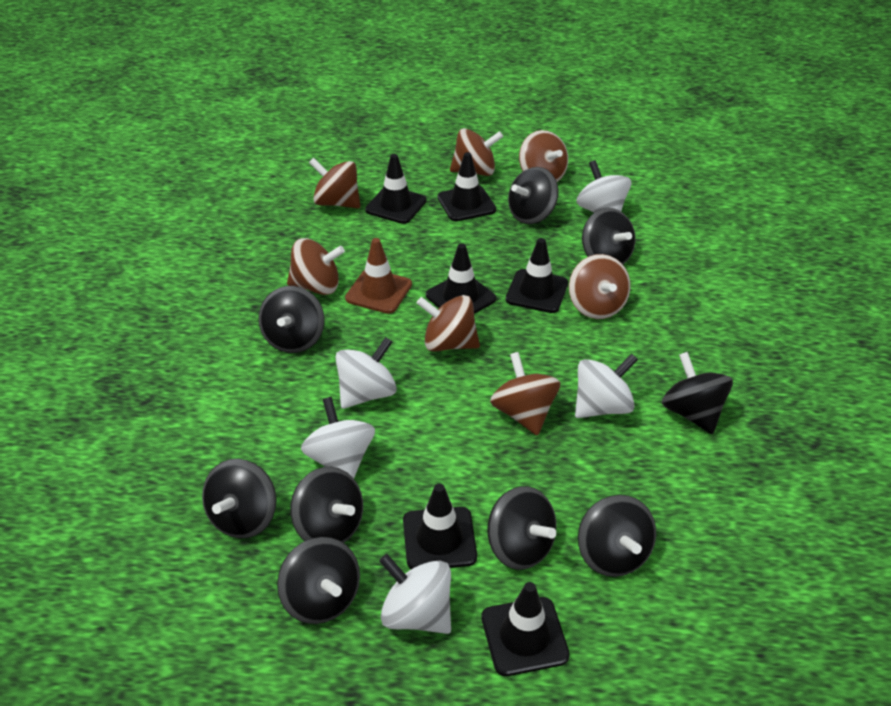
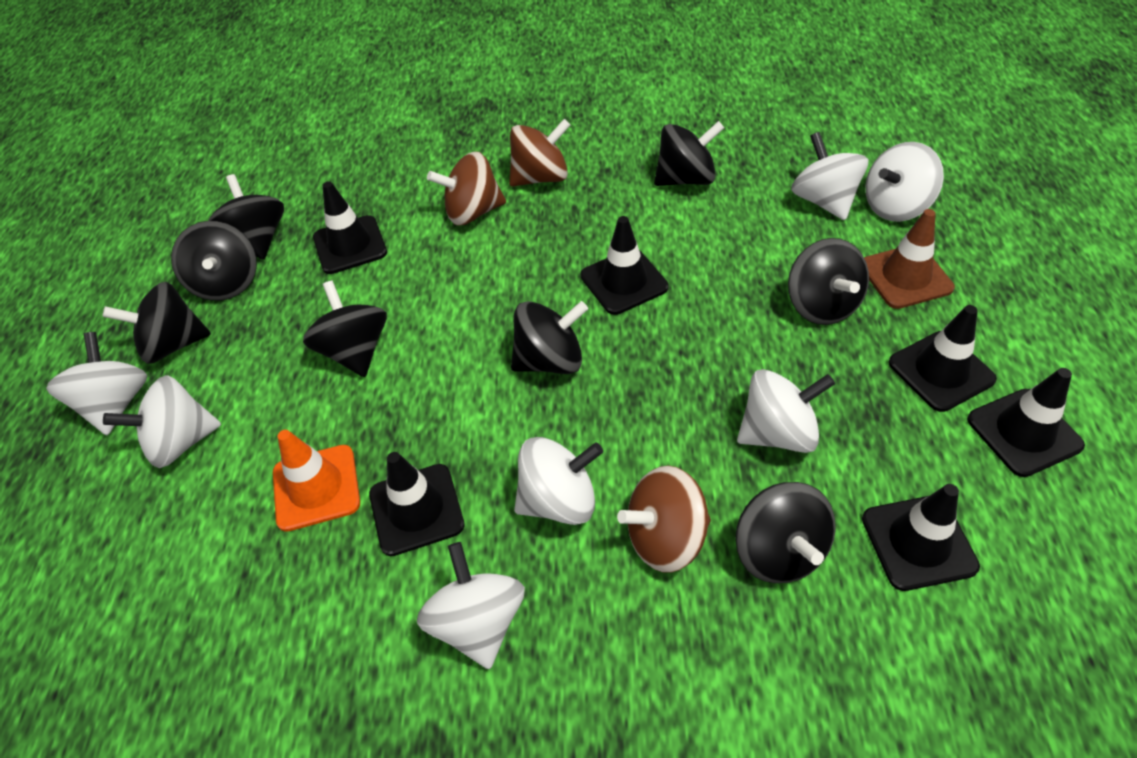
black spinning top: [202,459,277,538] [259,286,324,353] [277,537,360,624] [290,467,363,543] [487,486,556,570] [508,167,558,224] [578,495,656,577] [582,208,635,265] [662,352,733,434] = 9 -> [102,282,211,364] [171,221,257,301] [208,174,284,260] [303,281,387,377] [511,301,588,374] [654,121,724,186] [735,482,836,583] [788,238,869,325] = 8
brown spinning top: [287,238,345,295] [309,157,360,208] [417,295,480,352] [450,128,503,176] [490,352,560,436] [519,130,568,182] [569,254,631,319] = 7 -> [427,151,506,226] [509,119,570,186] [617,465,711,573] = 3
orange traffic cone: none = 0 -> [273,430,360,532] = 1
white spinning top: [301,397,375,478] [336,337,397,409] [379,554,451,634] [575,354,638,418] [576,160,631,212] = 5 -> [46,332,147,435] [103,376,221,468] [417,542,525,669] [514,437,603,525] [737,369,835,453] [791,132,868,220] [865,142,944,221] = 7

